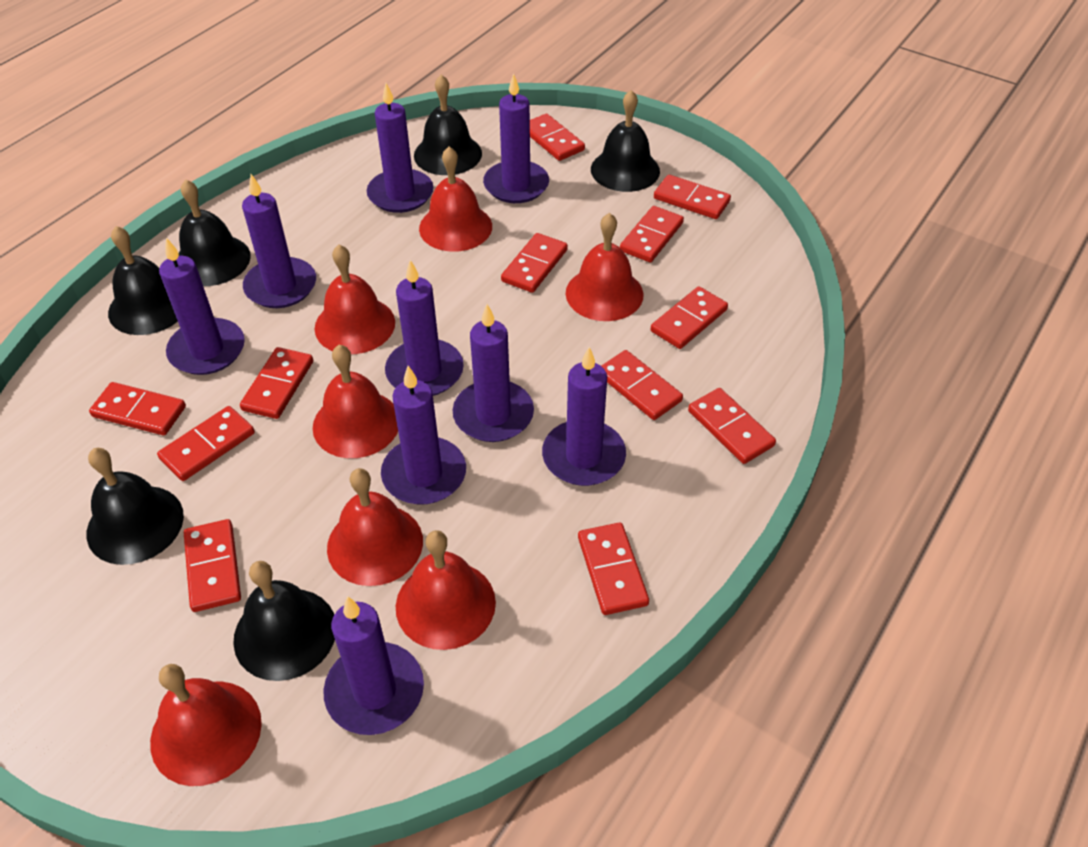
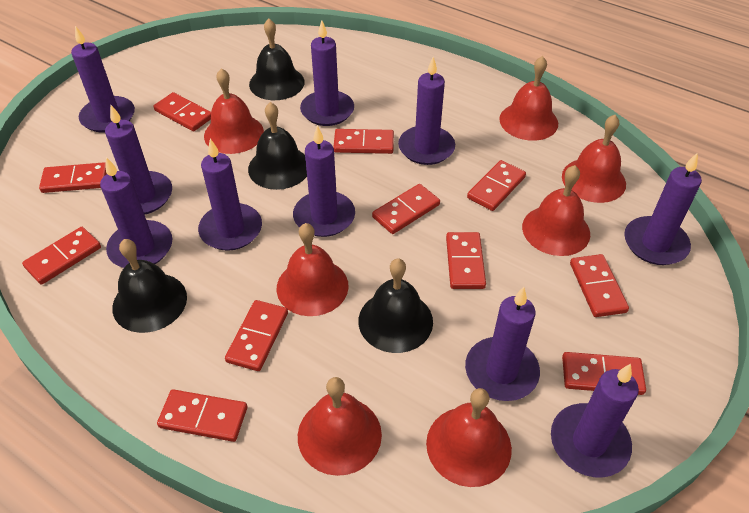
black bell: [87,448,184,565] [108,226,178,335] [178,179,251,286] [233,561,335,681] [414,75,482,175] [591,90,660,192] = 6 -> [112,239,187,333] [248,102,307,190] [249,19,305,100] [358,258,433,353] = 4
purple candle: [159,238,245,375] [242,174,316,308] [323,596,424,735] [367,83,433,213] [381,366,466,505] [385,260,464,396] [453,304,534,442] [483,73,549,203] [542,347,626,486] = 9 -> [71,26,135,133] [100,157,172,268] [105,105,172,215] [198,139,262,251] [293,125,355,237] [300,20,354,126] [398,57,455,165] [465,287,540,401] [551,364,639,477] [624,152,702,265] = 10
red domino: [89,382,186,435] [157,406,255,481] [184,519,241,612] [240,347,313,419] [501,233,568,293] [530,114,585,161] [578,523,649,615] [601,350,683,420] [620,206,684,262] [651,286,728,349] [654,175,731,219] [688,388,776,464] = 12 -> [22,227,101,285] [39,162,107,193] [153,92,211,131] [157,389,247,442] [225,300,288,371] [333,129,394,154] [372,184,440,234] [446,232,486,289] [467,160,526,211] [562,352,646,395] [570,254,629,317] = 11

